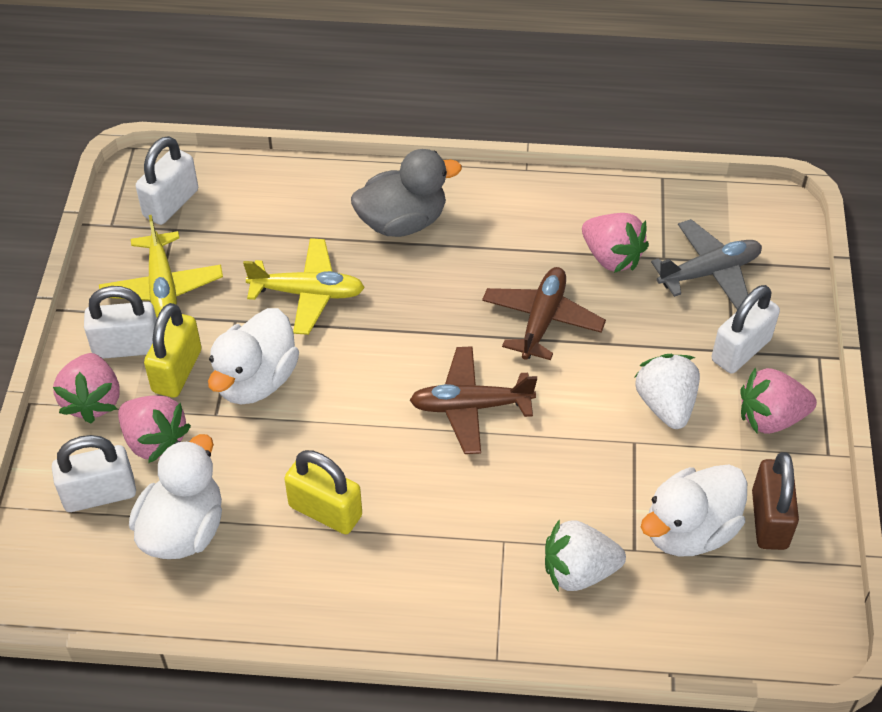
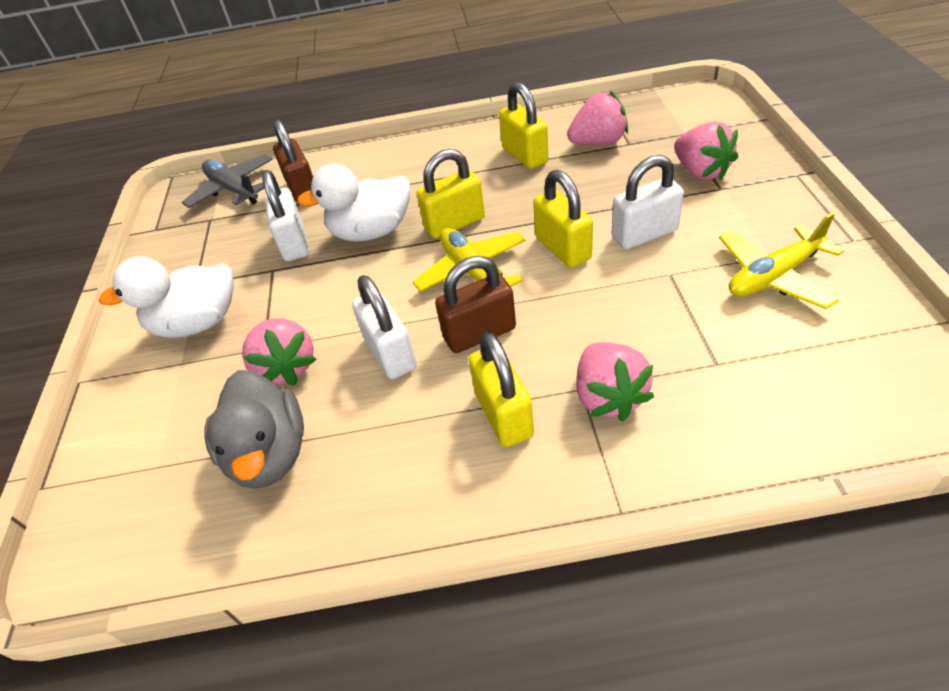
brown padlock: [752,452,799,550] = 1 -> [273,119,313,204] [435,256,516,353] = 2
brown plane: [410,346,537,454] [482,267,606,360] = 2 -> none = 0
white duck: [129,434,222,559] [208,308,299,405] [641,465,747,556] = 3 -> [99,257,234,338] [297,163,410,242] = 2
white padlock: [52,435,136,512] [84,286,157,359] [136,136,198,225] [712,285,780,373] = 4 -> [262,170,309,261] [352,275,417,379] [611,155,684,249] = 3
white strawberry: [545,519,626,591] [634,354,700,429] = 2 -> none = 0
yellow padlock: [144,303,201,397] [284,450,362,534] = 2 -> [417,149,485,239] [469,332,534,447] [499,82,549,169] [533,170,593,268] = 4

